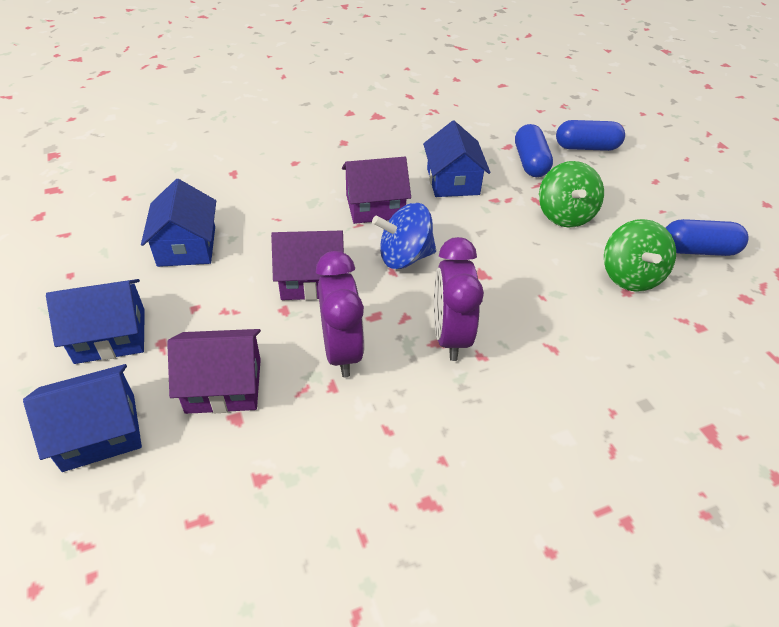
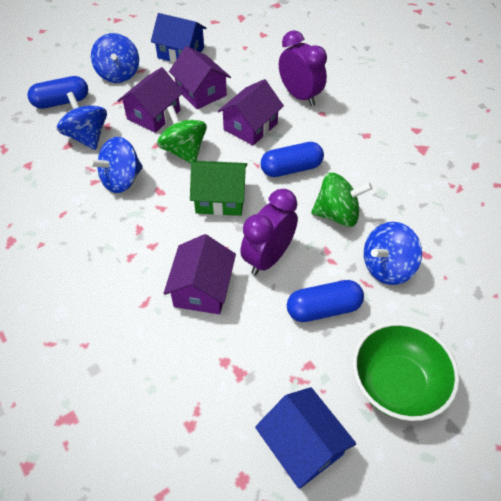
blue house: [23,364,142,472] [46,279,145,364] [141,179,216,267] [423,121,491,197] = 4 -> [151,13,207,63] [255,387,356,489] = 2
blue spinning top: [372,203,436,269] = 1 -> [57,92,107,150] [89,137,143,193] [91,33,139,83] [364,222,422,285] = 4
green bowl: none = 0 -> [353,322,459,421] = 1
green house: none = 0 -> [190,161,248,216] = 1
purple house: [167,329,261,414] [271,231,344,300] [342,157,411,224] = 3 -> [118,67,183,133] [163,234,236,314] [169,46,231,109] [218,79,284,146] = 4

